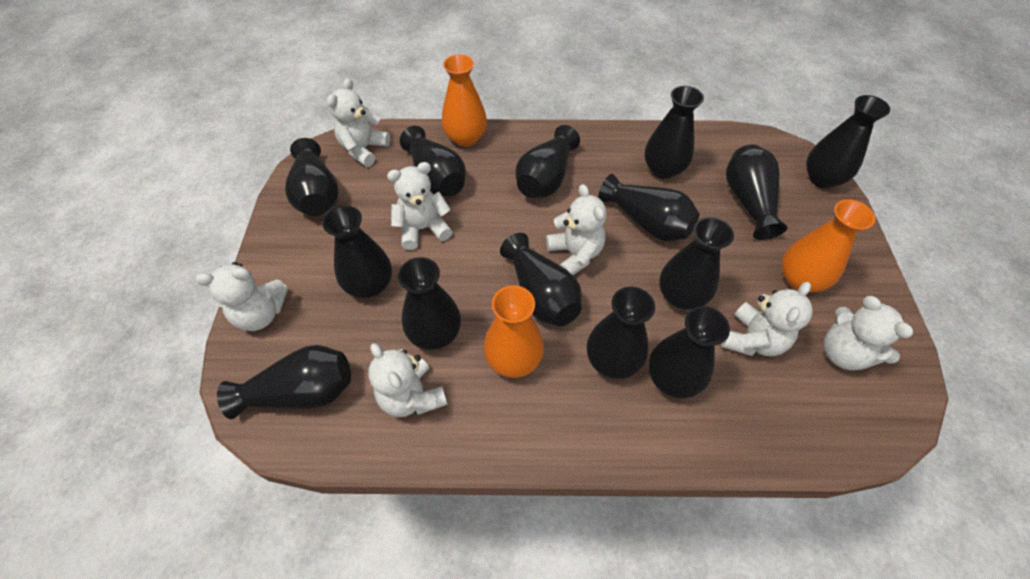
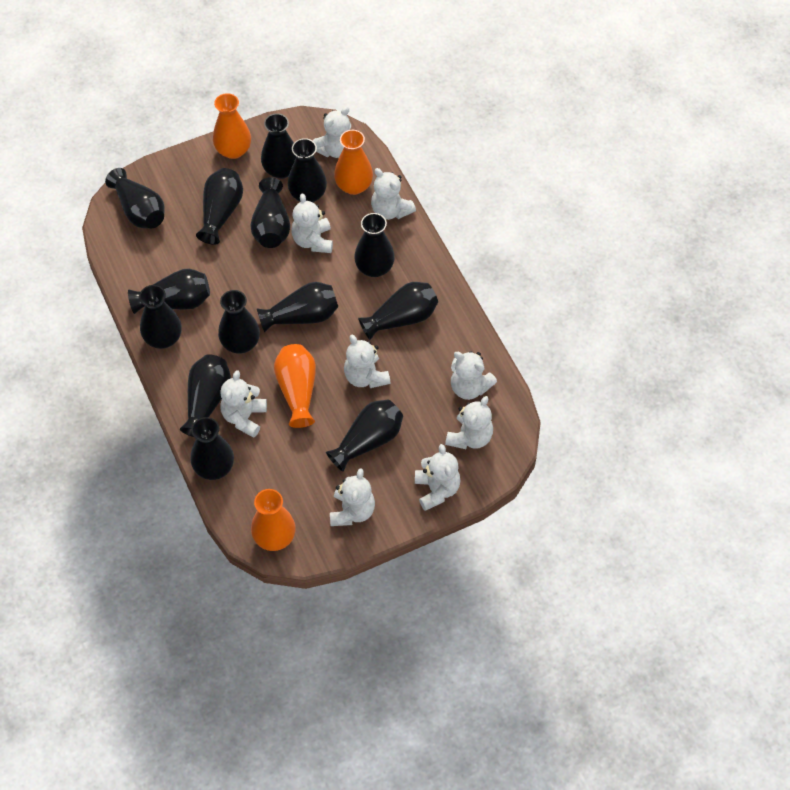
orange vase: [442,54,487,147] [483,285,544,378] [782,199,875,292] = 3 -> [213,93,251,159] [251,489,296,551] [274,344,316,428] [334,130,373,195] = 4
white teddy bear: [196,262,288,331] [327,78,390,167] [368,343,448,417] [387,162,453,250] [546,184,607,275] [722,282,813,356] [824,296,913,370] = 7 -> [220,370,267,438] [291,194,333,253] [313,107,351,158] [330,468,375,526] [344,335,390,388] [371,168,416,220] [415,444,460,511] [445,396,493,449] [451,351,497,400] = 9

